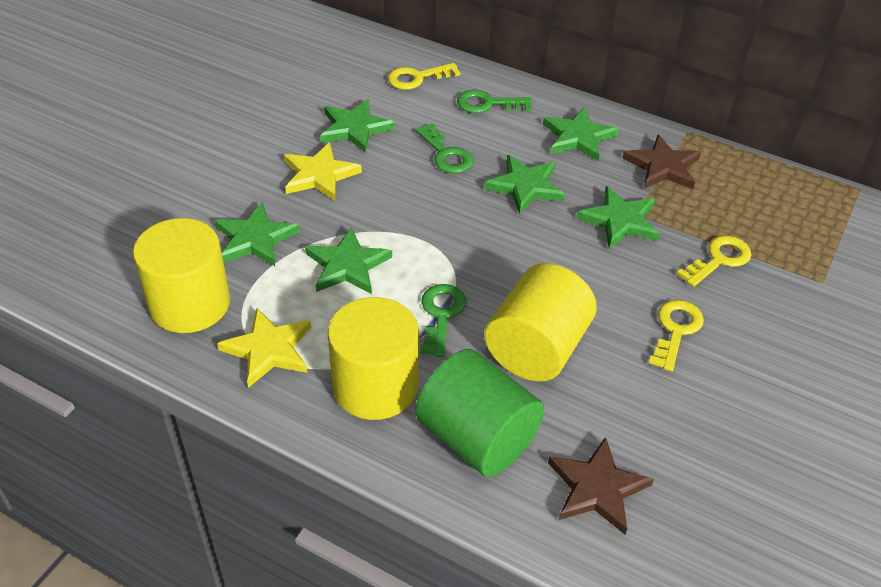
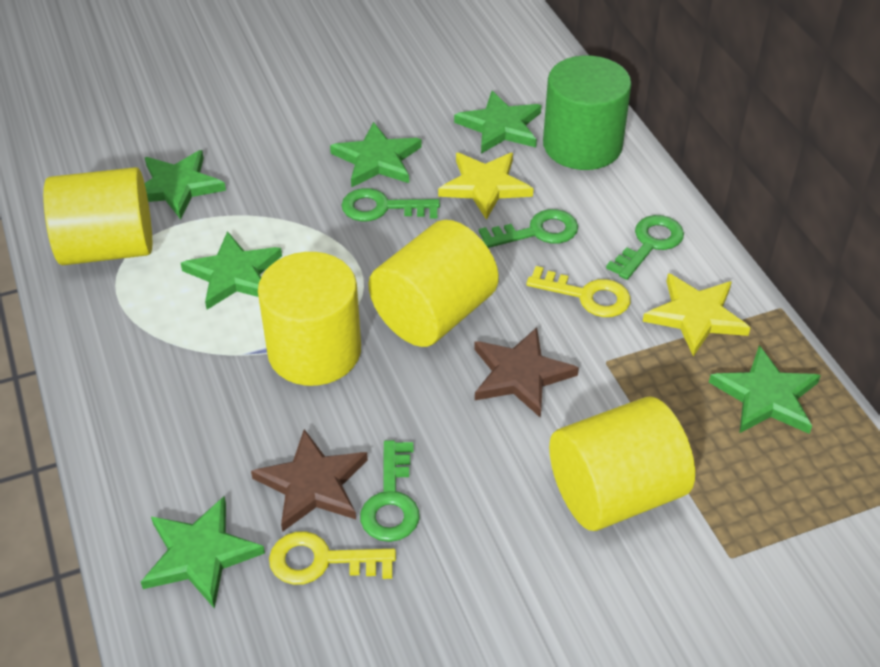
green key: [416,123,473,173] [420,284,466,357] [457,90,532,113] = 3 -> [342,188,440,221] [360,440,419,542] [479,209,578,248] [606,215,684,280] = 4
yellow cylinder: [133,218,230,333] [328,297,419,420] [485,263,597,382] = 3 -> [43,167,152,265] [258,252,361,386] [368,220,499,347] [549,397,695,531] = 4
yellow key: [388,63,460,90] [649,300,704,371] [677,236,751,287] = 3 -> [269,531,396,585] [526,266,631,317] = 2

